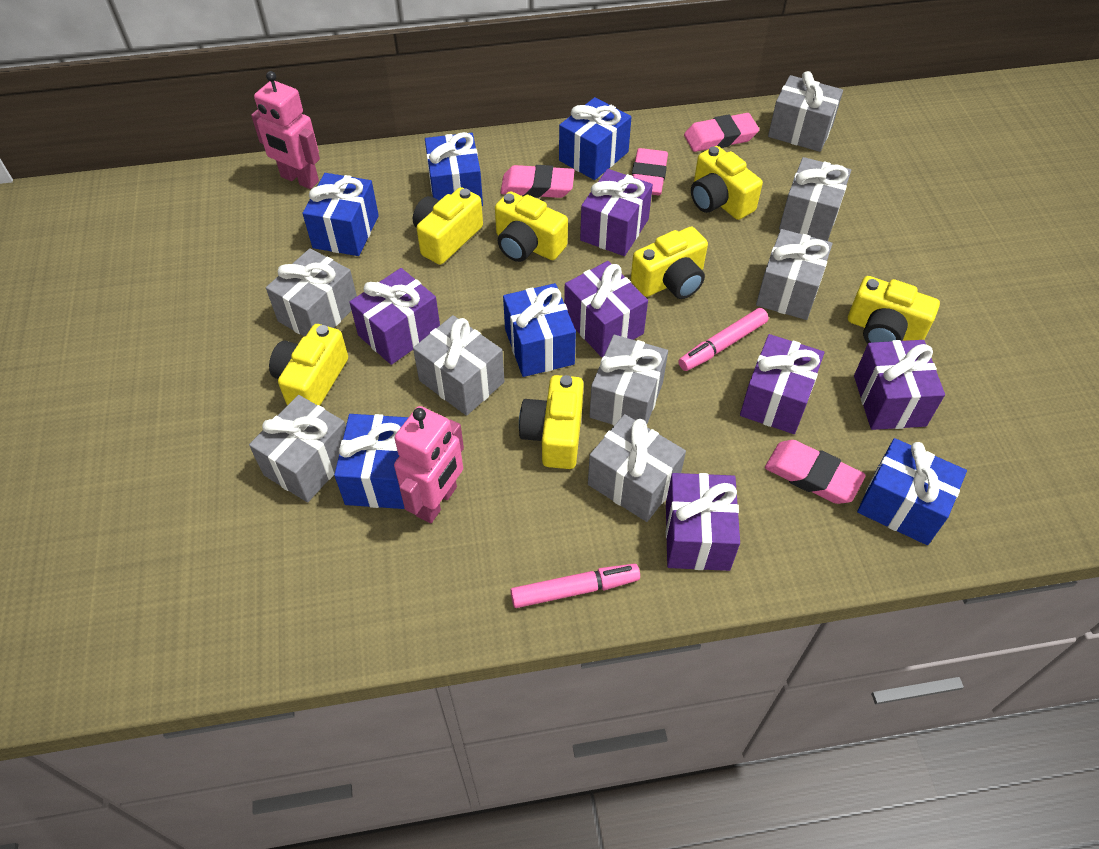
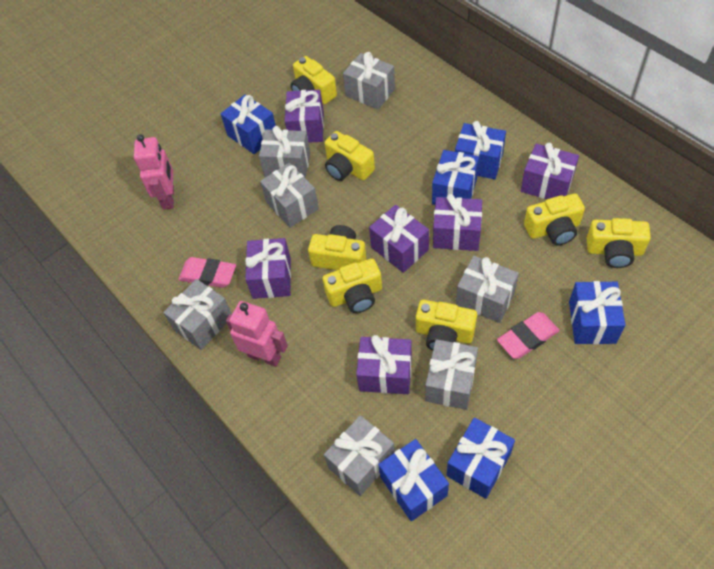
grey gift: [249,395,346,502] [266,248,357,336] [413,315,505,416] [588,414,686,522] [589,335,668,426] [756,229,833,320] [768,71,843,152] [779,157,851,241] = 8 -> [163,279,232,350] [259,126,310,178] [260,163,319,228] [324,415,395,496] [343,52,395,109] [425,339,478,410] [456,256,519,323] = 7
pink eraser: [500,165,575,198] [632,148,668,195] [684,113,759,152] [765,440,866,504] = 4 -> [178,257,236,288] [497,312,560,359] = 2
pink marker: [510,564,640,608] [678,308,769,371] = 2 -> none = 0

